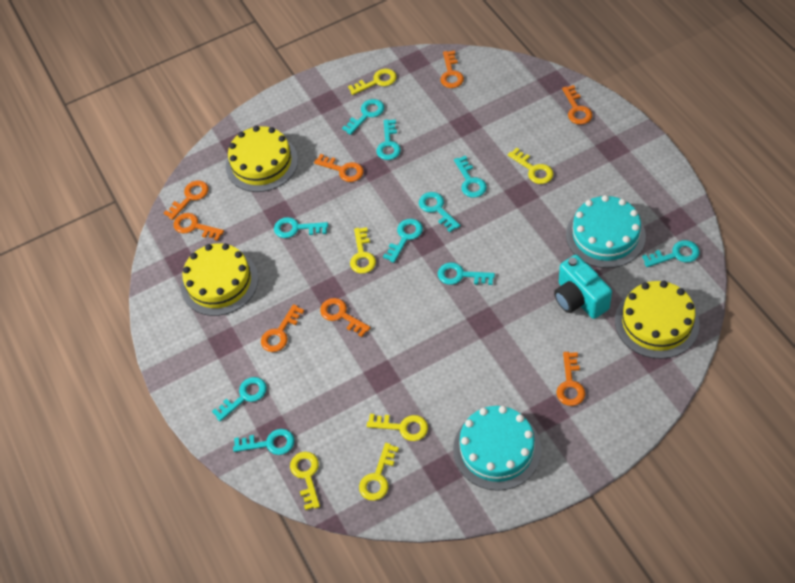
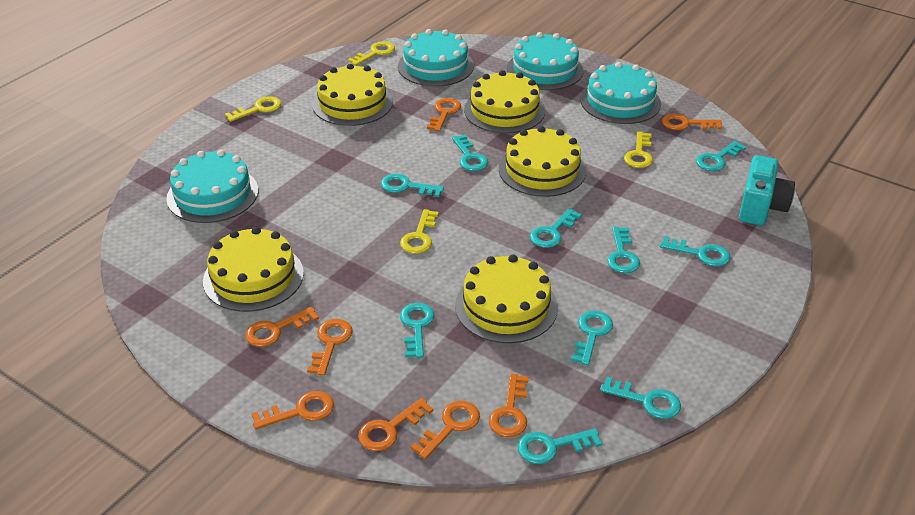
turquoise cake: [453,406,541,491] [566,195,646,268] = 2 -> [166,150,258,223] [398,29,474,87] [507,32,584,90] [580,62,661,124] = 4
yellow cake: [181,243,258,316] [226,126,298,192] [615,281,700,359] = 3 -> [203,227,304,312] [312,64,393,126] [455,254,558,343] [464,70,545,133] [499,126,586,197] = 5
yellow key: [290,452,320,510] [348,68,397,95] [350,227,376,274] [359,443,399,501] [367,414,428,441] [508,148,553,184] = 6 -> [225,97,281,122] [348,41,395,66] [400,209,439,254] [624,131,653,168] = 4

